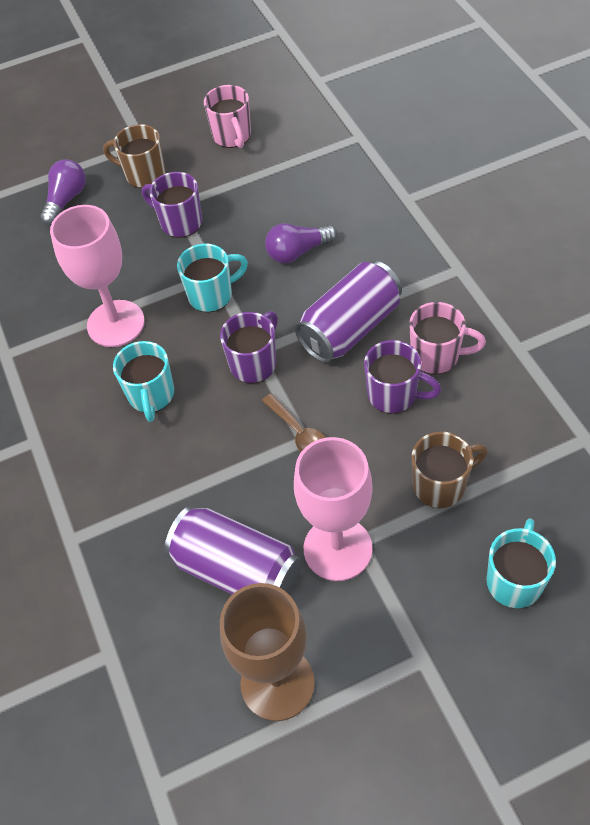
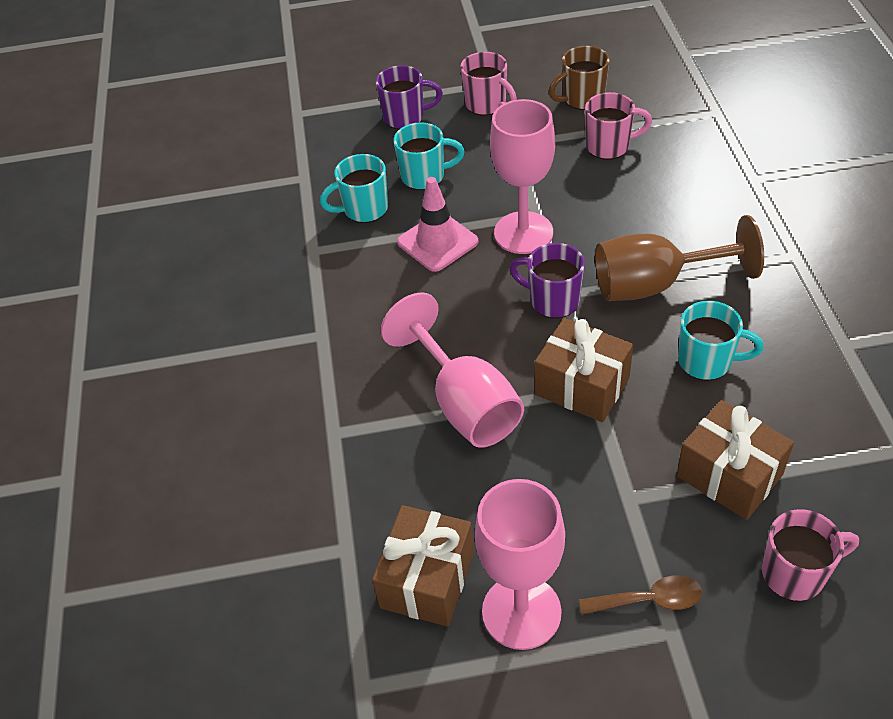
brown gift: none = 0 -> [372,505,474,627] [535,318,633,422] [677,400,794,520] = 3
brown mug: [103,124,165,188] [412,432,488,508] = 2 -> [549,46,609,110] = 1
pink goblet: [50,205,145,347] [294,437,373,581] = 2 -> [381,292,524,448] [475,479,565,650] [490,99,555,254] = 3
pink mug: [204,85,251,148] [409,302,486,374] = 2 -> [460,52,517,116] [585,92,652,160] [762,509,859,601] = 3
pink traffic cone: none = 0 -> [397,177,478,272] = 1
purple can: [164,506,301,595] [295,261,402,363] = 2 -> none = 0
purple light bulb: [40,159,86,225] [265,223,337,264] = 2 -> none = 0
purple mug: [142,172,202,238] [220,311,278,383] [364,340,441,414] = 3 -> [376,65,443,129] [509,243,585,318] = 2

